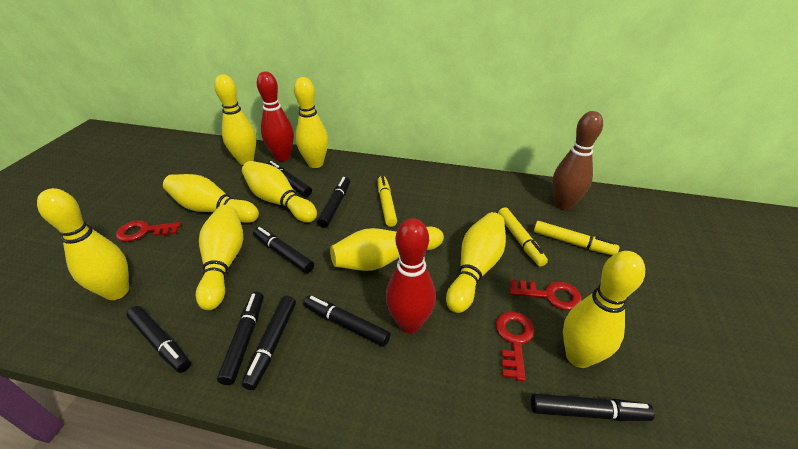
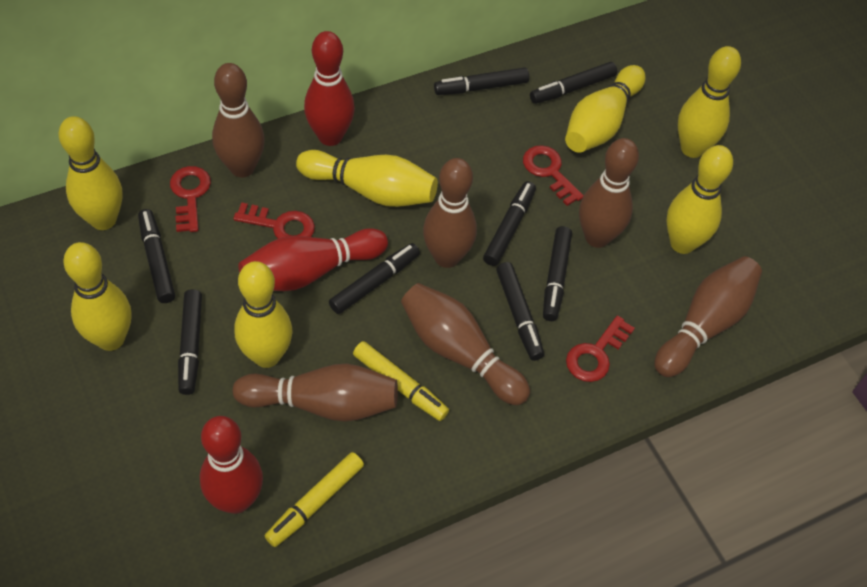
brown bowling pin: [552,111,603,210] = 1 -> [212,63,265,178] [233,364,398,422] [401,283,530,405] [423,158,477,268] [579,138,639,248] [654,256,762,377] = 6
red bowling pin: [257,71,294,161] [386,218,436,333] = 2 -> [200,416,263,514] [239,228,388,291] [304,31,355,146] = 3
red key: [116,220,181,242] [496,312,534,381] [509,280,582,311] = 3 -> [170,166,211,232] [233,202,315,239] [523,145,584,206] [566,315,635,382] = 4
yellow bowling pin: [37,188,129,300] [163,174,259,223] [195,205,243,310] [214,74,256,165] [242,161,317,223] [294,77,328,168] [330,227,444,271] [446,212,506,313] [563,251,645,368] = 9 -> [59,116,122,230] [63,242,131,351] [234,261,293,368] [296,150,438,207] [565,65,645,153] [666,145,733,254] [678,46,741,158] = 7
yellow marker: [378,176,397,227] [498,207,548,266] [534,221,619,255] = 3 -> [265,452,364,547] [353,341,449,421] = 2

